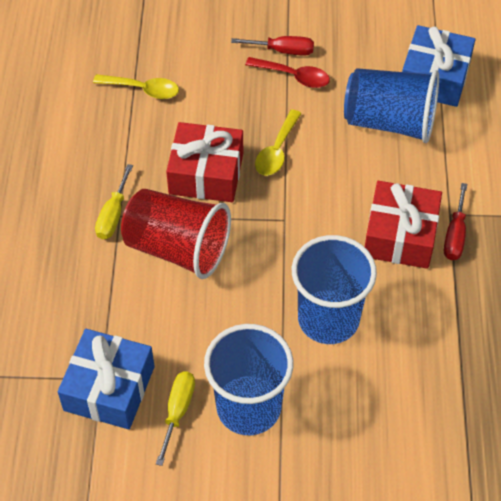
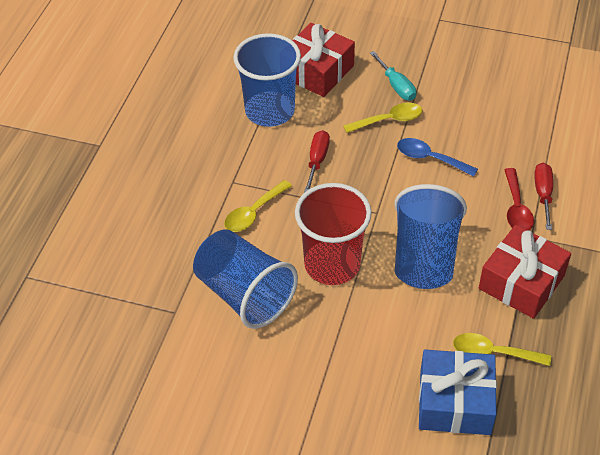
blue gift: [58,329,155,429] [402,25,475,107] = 2 -> [419,349,497,435] = 1
blue spoon: none = 0 -> [397,138,478,176] = 1
turquoise screwdriver: none = 0 -> [370,51,416,101] = 1
yellow screwdriver: [95,164,133,239] [156,371,195,466] = 2 -> none = 0
yellow spoon: [93,74,179,99] [255,109,302,176] = 2 -> [224,180,292,232] [343,103,423,133] [453,333,551,366] = 3

